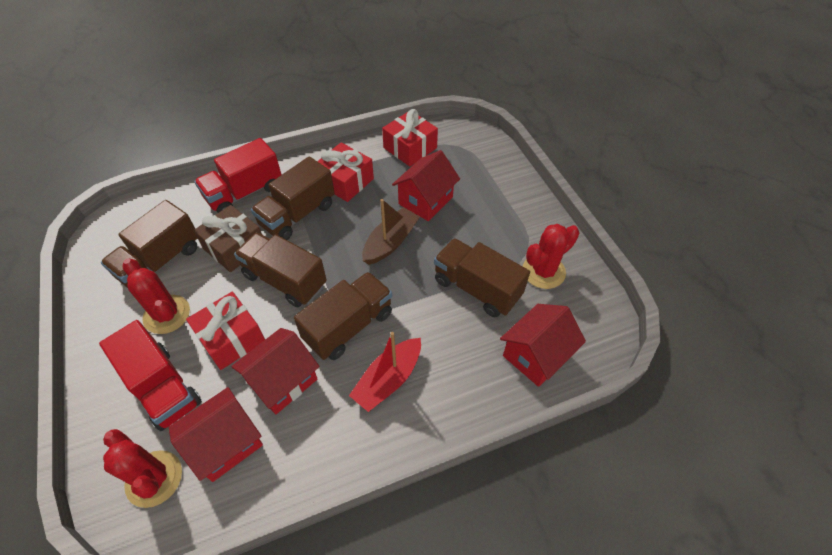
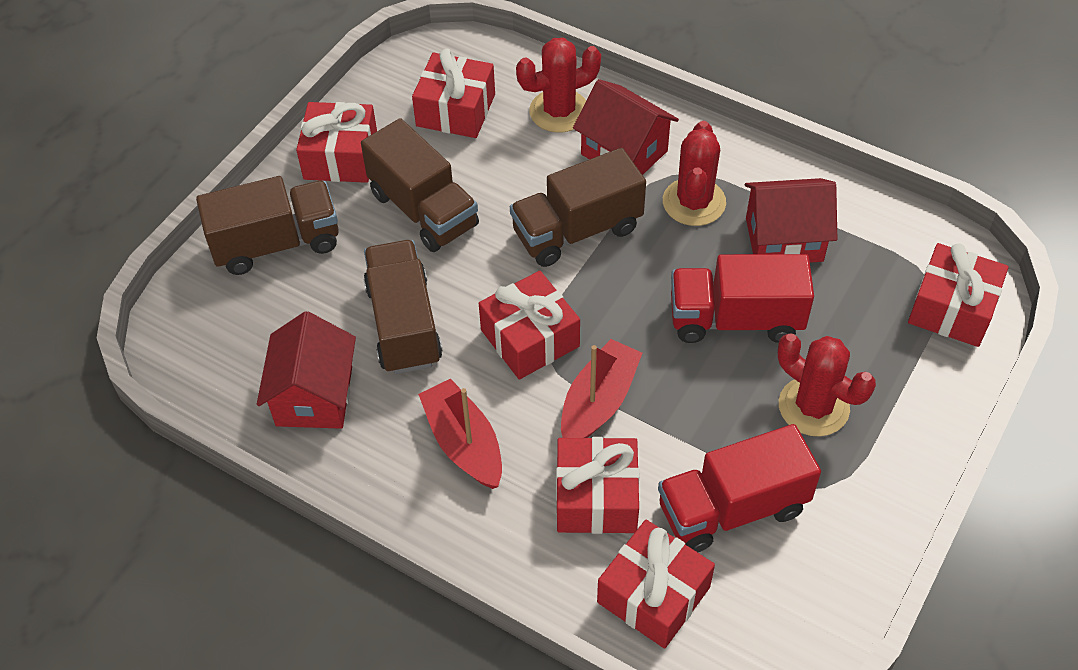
brown boat: [362,199,420,265] = 1 -> none = 0
brown gift: [194,205,262,272] = 1 -> none = 0
brown truck: [101,200,197,288] [234,232,327,307] [251,156,335,240] [294,272,392,360] [434,238,530,317] = 5 -> [196,176,339,275] [361,118,479,252] [363,240,443,374] [510,148,646,267] = 4
red boat: [349,332,421,412] = 1 -> [418,379,502,489] [561,339,642,438] = 2
red gift: [186,292,265,370] [317,142,374,202] [382,109,438,167] = 3 -> [296,102,377,183] [412,49,495,138] [479,271,580,379] [556,437,639,534] [597,520,715,649] [908,243,1009,347] = 6
red house: [169,387,263,482] [231,328,320,414] [392,150,460,221] [500,304,586,387] = 4 -> [257,311,356,429] [573,79,679,175] [745,178,837,263] = 3

